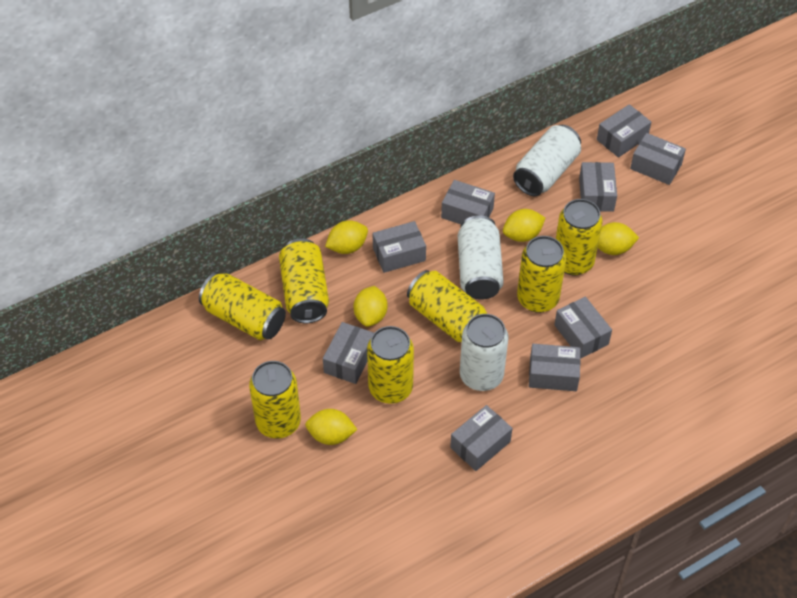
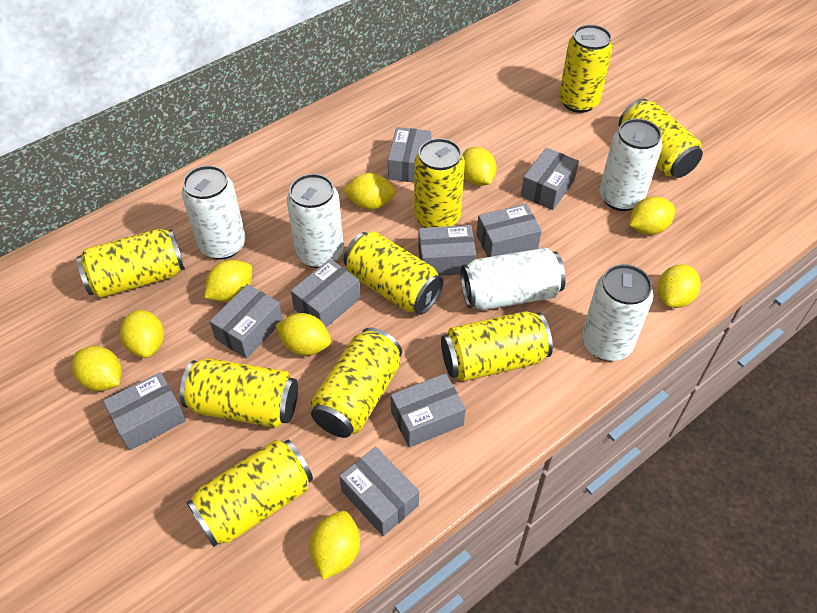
white can: [458,216,504,300] [460,314,508,391] [513,125,581,196] = 3 -> [182,165,246,260] [287,174,344,268] [461,247,566,310] [582,264,653,361] [599,119,662,211] = 5
yellow can: [199,272,286,340] [249,361,301,439] [279,238,329,323] [367,326,414,404] [407,270,487,342] [517,236,566,313] [556,199,603,275] = 7 -> [77,229,185,298] [180,358,298,428] [186,440,313,547] [311,327,402,438] [344,231,444,315] [414,138,465,228] [441,311,553,382] [559,25,613,113] [619,99,703,178] = 9
yellow lemon: [305,409,357,445] [325,220,368,254] [353,286,388,327] [503,209,545,242] [598,222,639,255] = 5 -> [72,346,122,391] [120,309,164,358] [204,260,252,302] [275,313,331,356] [309,511,360,580] [343,173,396,210] [462,147,497,186] [629,197,675,235] [657,264,701,308] = 9

